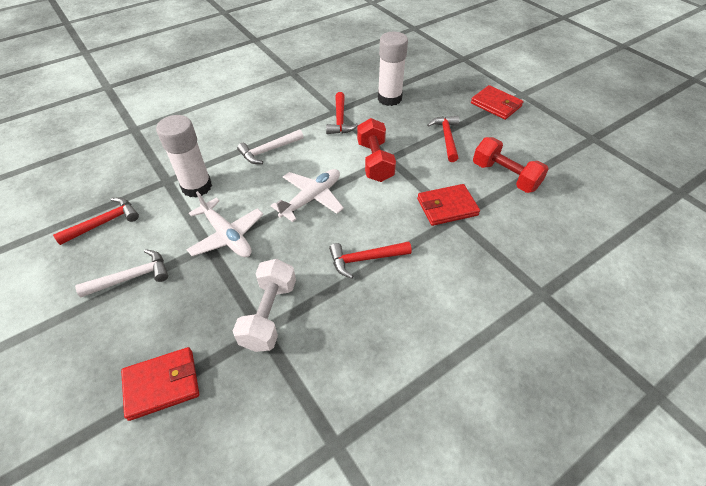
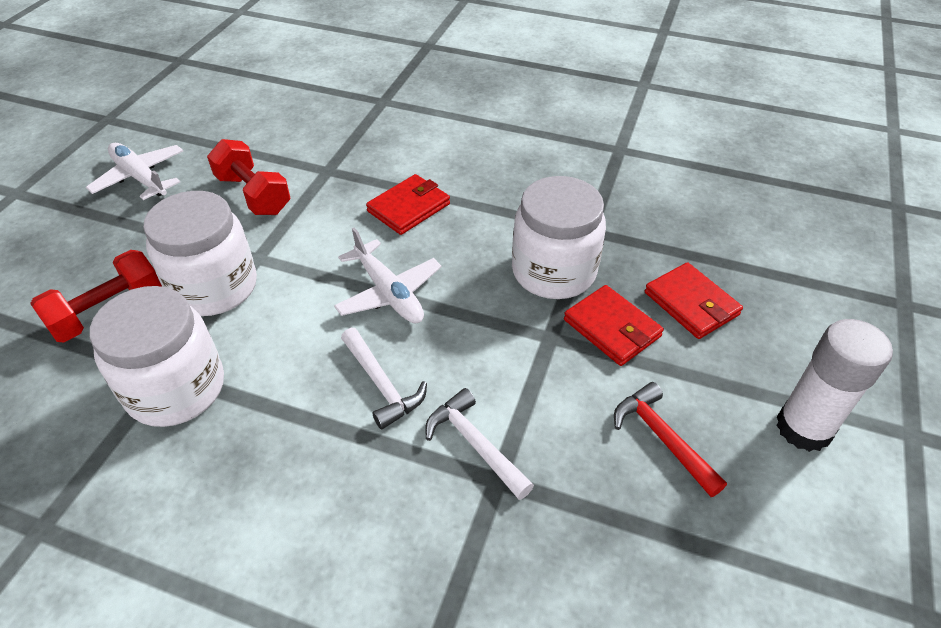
red hammer: [53,197,139,245] [326,92,358,134] [329,241,412,279] [427,116,459,162] = 4 -> [614,382,727,497] = 1
white dumbbell: [233,259,296,352] = 1 -> none = 0
white glue stick: [156,115,212,198] [378,32,408,106] = 2 -> [776,319,893,452] = 1
white jar: none = 0 -> [90,286,224,427] [143,191,257,316] [512,176,606,299] = 3

